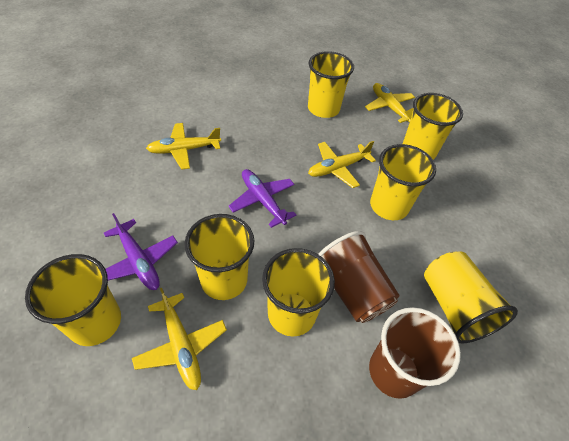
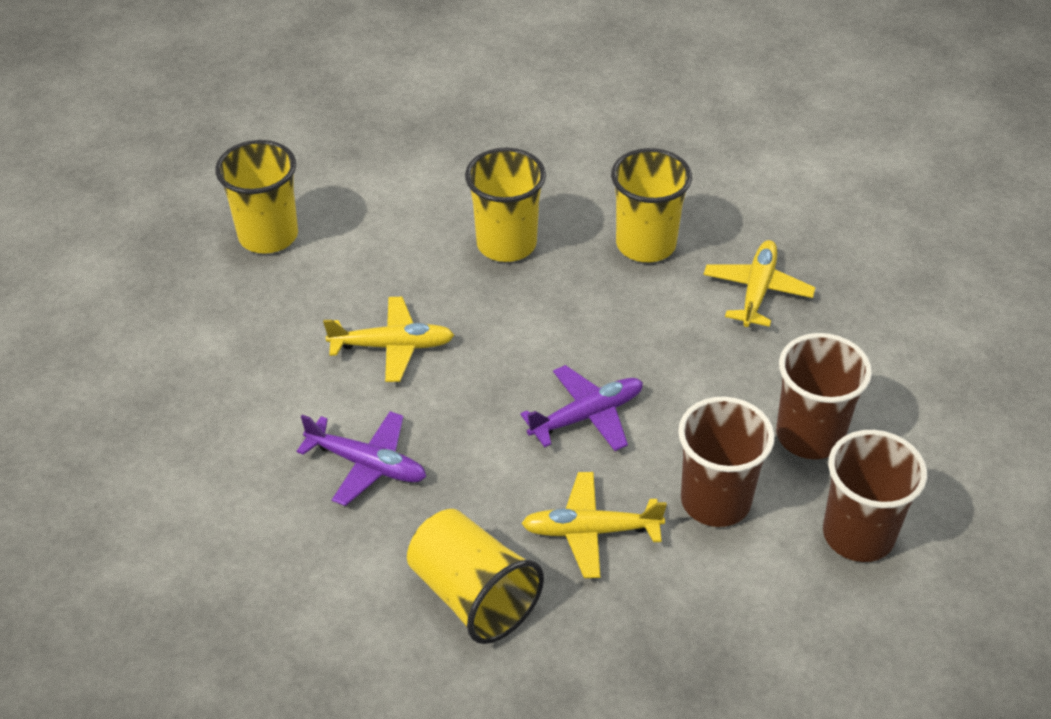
brown cup: [318,231,400,323] [369,307,461,399] = 2 -> [678,397,775,527] [776,333,872,459] [823,430,927,562] = 3
yellow cup: [25,254,121,346] [184,214,254,300] [262,248,335,336] [308,51,354,118] [370,144,436,220] [403,93,463,160] [424,251,518,343] = 7 -> [215,140,298,254] [407,509,544,644] [465,148,546,262] [611,148,692,262] = 4
yellow plane: [132,288,227,390] [146,123,221,170] [308,141,376,188] [365,83,415,123] = 4 -> [323,297,454,382] [521,472,667,578] [703,240,816,327] = 3

